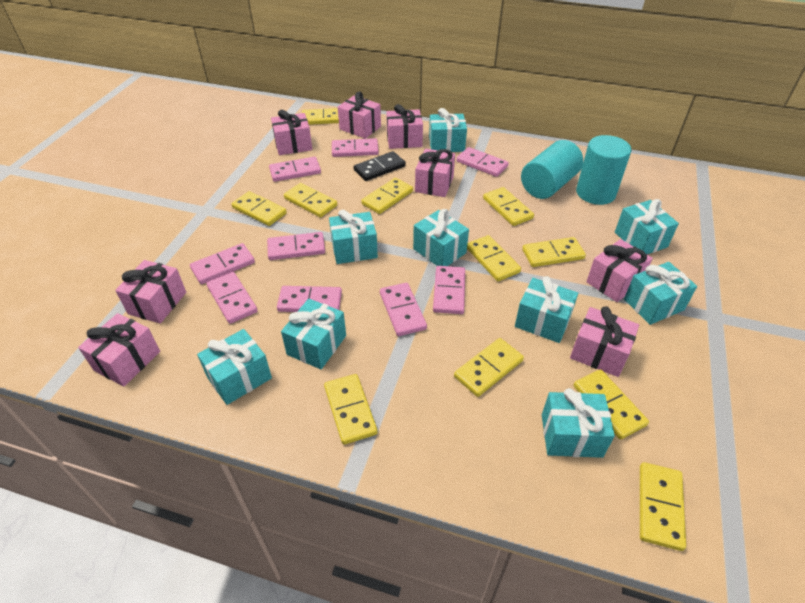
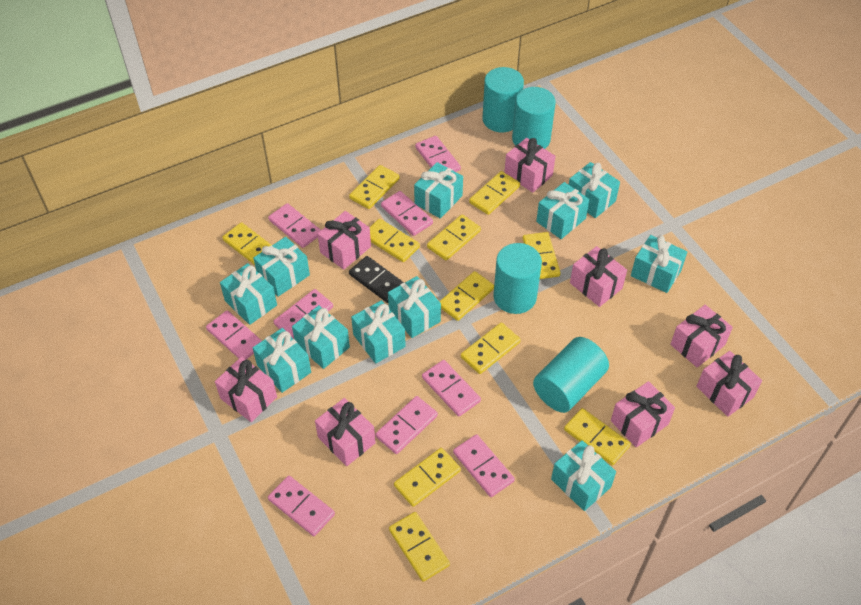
turquoise cylinder: [521,140,583,199] [576,135,631,205] = 2 -> [482,67,524,132] [493,243,542,314] [512,87,556,149] [533,337,609,413] = 4
turquoise gift: [197,329,272,405] [281,299,346,369] [329,210,378,264] [413,209,469,266] [429,108,467,152] [515,276,578,343] [542,388,615,458] [615,199,679,254] [624,262,697,325] = 9 -> [220,263,277,325] [253,237,310,297] [253,328,311,393] [292,305,350,369] [351,300,406,364] [388,276,441,338] [414,162,463,219] [536,182,590,239] [551,440,616,511] [569,162,620,218] [631,235,687,293] = 11

